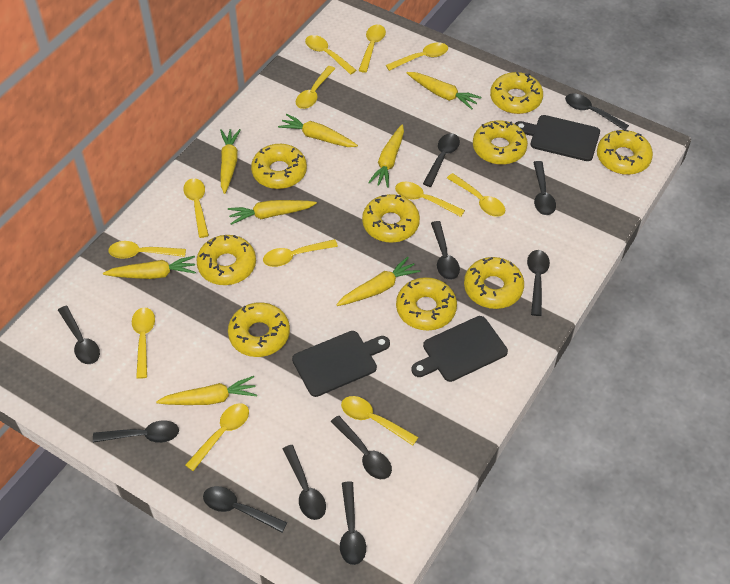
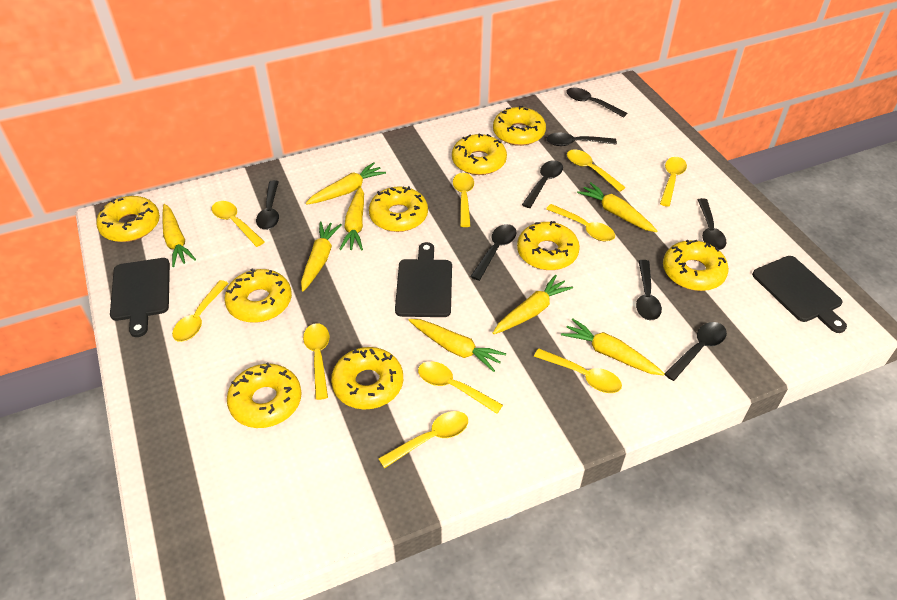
black spoon: [58,306,100,364] [93,420,179,443] [203,486,287,532] [283,445,326,520] [331,416,392,479] [340,481,366,565] [423,133,460,187] [431,221,460,280] [527,250,550,316] [533,161,556,215] [565,93,629,130] = 11 -> [256,180,279,230] [470,224,517,281] [522,160,563,208] [546,133,617,146] [566,88,627,118] [636,260,662,320] [664,322,727,381] [698,198,727,250] = 8
yellow spoon: [108,241,186,259] [132,307,155,379] [183,178,209,238] [185,403,249,471] [263,239,338,267] [296,66,335,109] [305,35,356,75] [341,396,418,446] [358,25,386,73] [386,42,448,71] [395,182,465,217] [447,173,505,217] = 12 -> [172,280,229,342] [212,201,265,247] [303,323,330,400] [378,411,468,468] [418,361,503,414] [453,173,474,227] [534,349,622,393] [546,204,615,242] [567,149,626,192] [660,157,687,207] = 10

